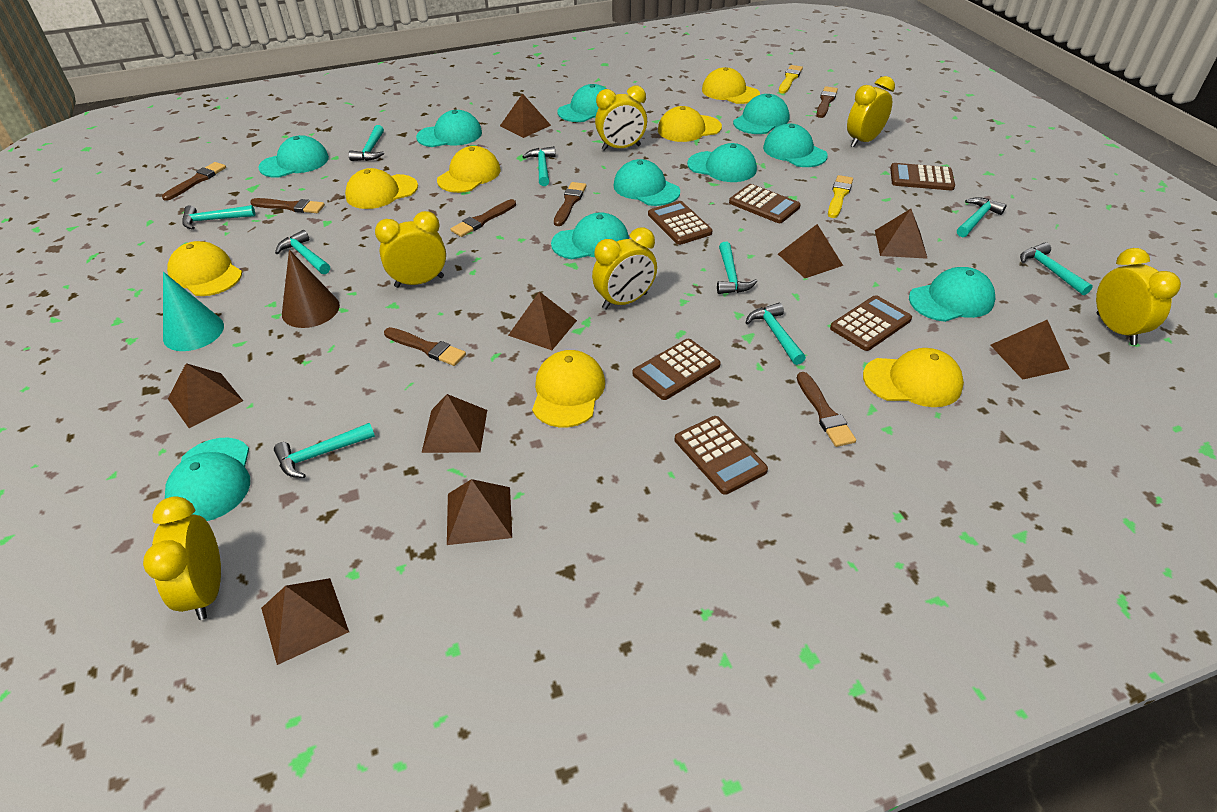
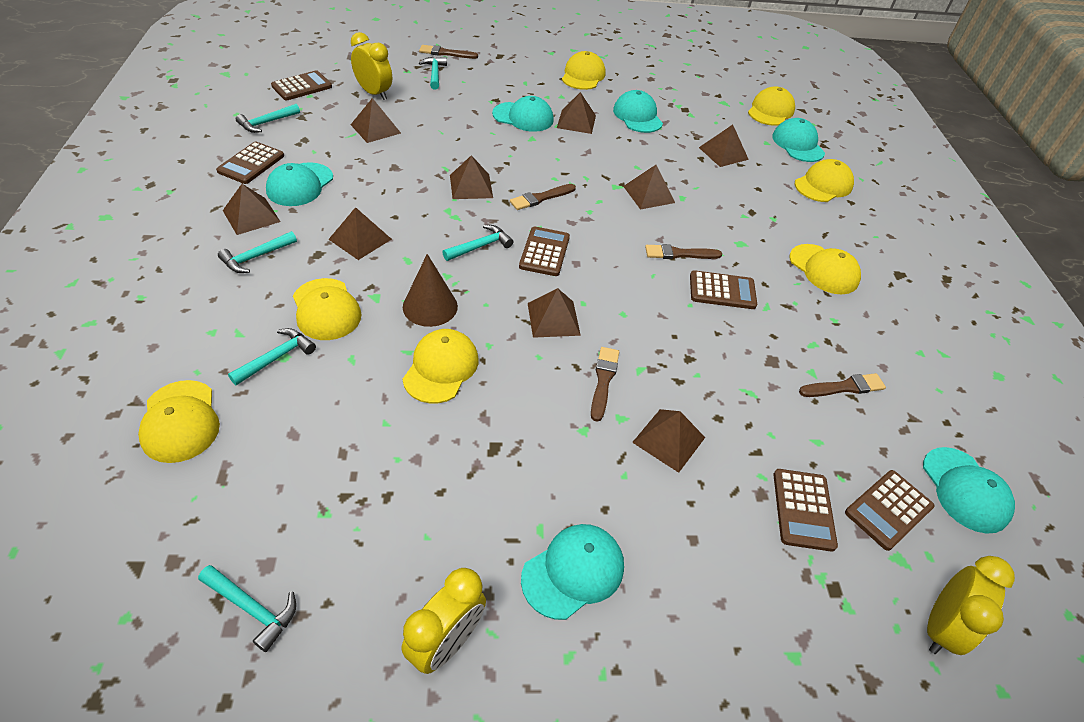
brown brush: [162,162,226,201] [250,198,325,213] [384,327,466,366] [451,199,516,237] [554,182,586,226] [797,372,856,447] [816,86,838,118] = 7 -> [419,45,478,59] [510,184,576,210] [591,347,619,422] [645,244,722,259] [799,373,886,397] = 5
turquoise cap: [165,437,250,521] [258,135,329,178] [416,110,482,147] [551,212,629,259] [558,84,607,122] [613,159,680,206] [687,143,757,182] [733,94,789,134] [763,124,828,167] [909,267,995,322] = 10 -> [266,162,333,206] [492,96,554,132] [521,524,624,620] [613,90,663,133] [772,118,825,162] [923,447,1015,534] = 6
turquoise cone: [163,272,224,351] = 1 -> none = 0
turquoise hammer: [182,205,255,230] [274,423,375,478] [275,230,330,274] [349,125,384,161] [523,146,556,186] [717,242,757,294] [745,303,806,365] [957,197,1007,237] [1020,242,1093,295] = 9 -> [198,565,296,652] [218,231,297,273] [228,328,316,386] [236,104,300,133] [419,57,447,90] [442,225,513,261] = 6
yellow brush: [779,65,803,94] [828,175,853,218] = 2 -> none = 0
yellow clock: [143,496,221,620] [375,211,446,288] [592,227,657,310] [595,86,647,151] [847,76,895,147] [1096,248,1181,345] = 6 -> [351,32,392,100] [402,568,486,674] [927,556,1015,655] = 3

